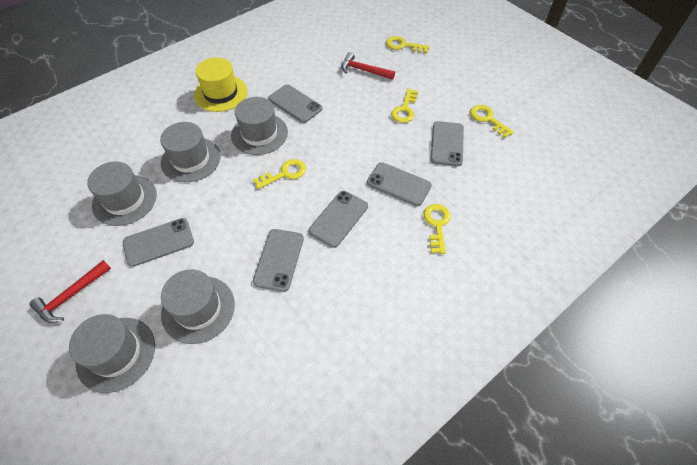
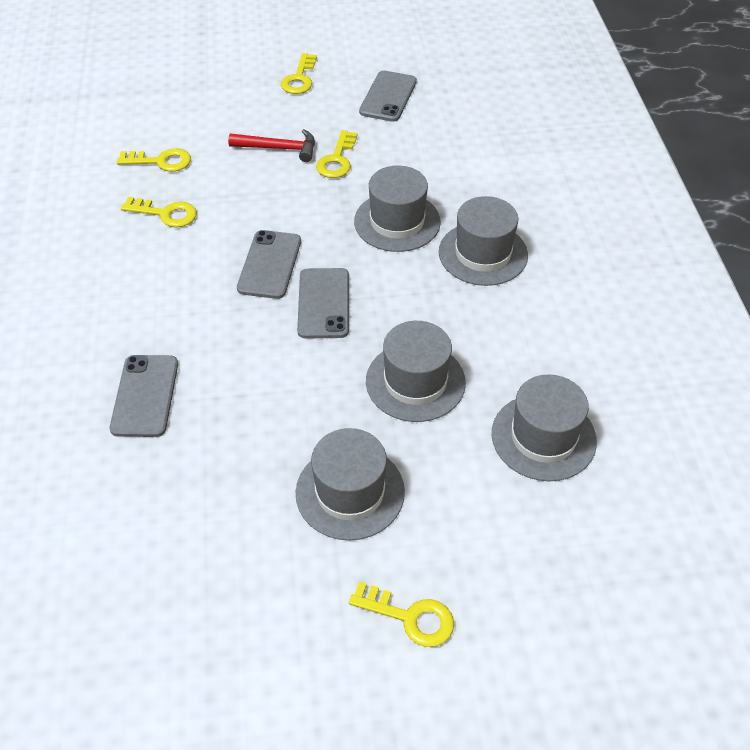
grey phone: [123,218,194,267] [253,229,304,292] [268,85,322,123] [308,191,368,248] [367,162,432,206] [431,121,464,166] = 6 -> [110,355,178,437] [237,230,301,299] [297,268,349,339] [359,70,417,122] = 4
red hammer: [30,260,111,323] [341,52,395,80] = 2 -> [228,129,315,162] = 1
yellow hat: [194,57,248,112] = 1 -> none = 0

